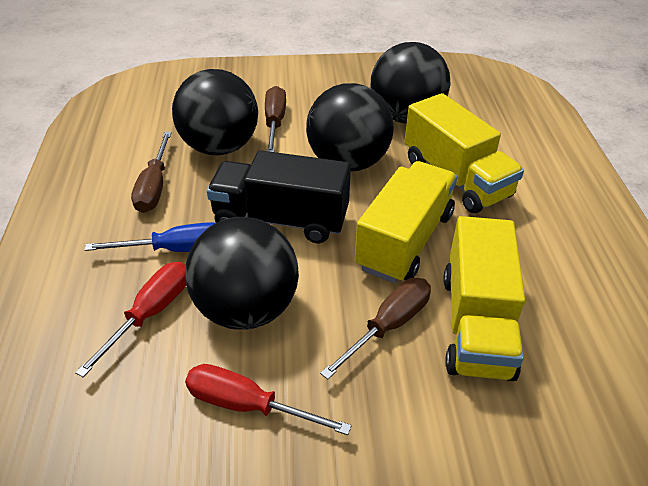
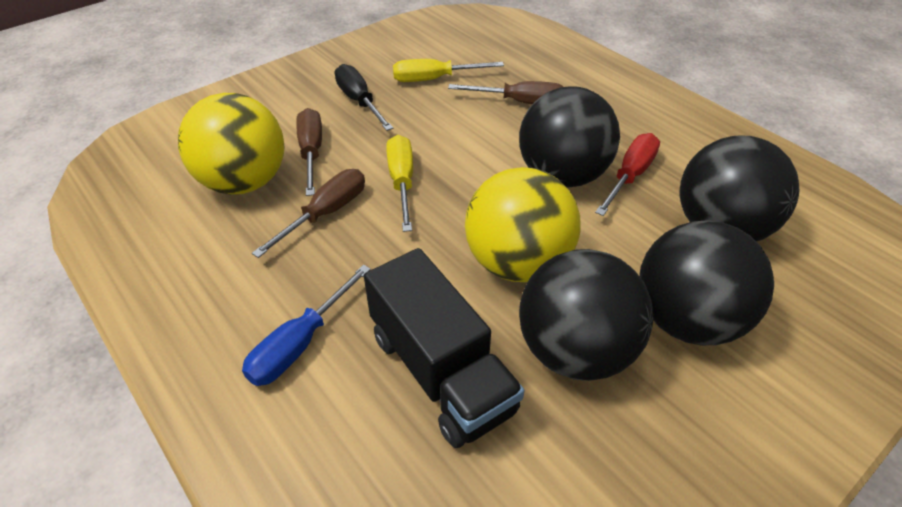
black screwdriver: none = 0 -> [335,64,394,131] = 1
red screwdriver: [75,262,186,377] [185,364,352,435] = 2 -> [595,133,660,216] = 1
yellow ball: none = 0 -> [178,93,284,195] [465,167,581,282] = 2
yellow screwdriver: none = 0 -> [386,135,413,232] [393,59,504,82] = 2
yellow truck: [355,161,457,283] [404,93,524,213] [443,216,525,381] = 3 -> none = 0

